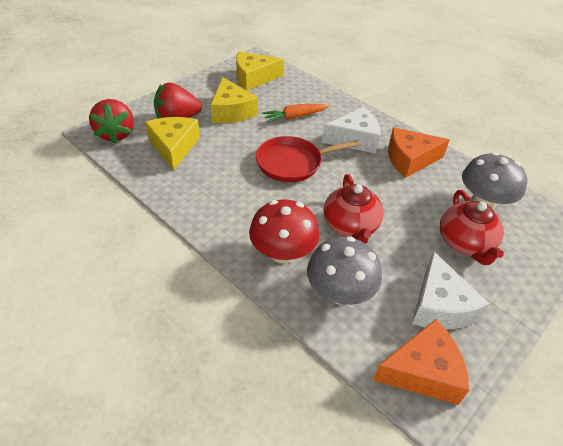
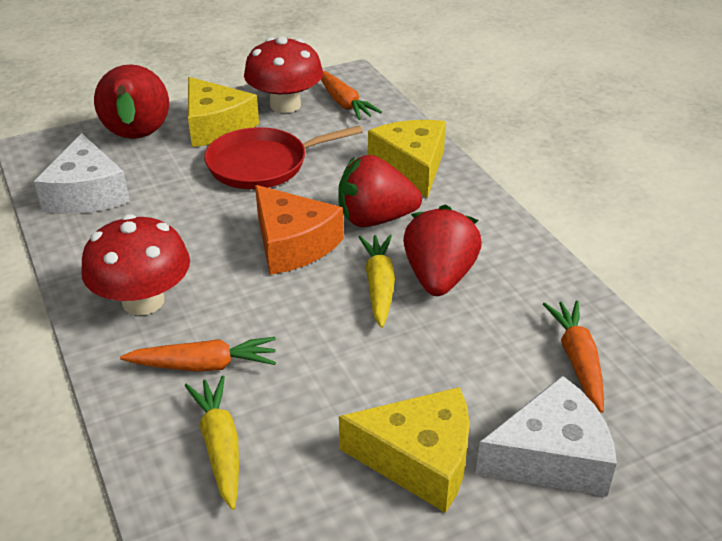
grey mushroom: [307,236,382,305] [462,152,527,209] = 2 -> none = 0
orange carrot: [262,104,329,123] = 1 -> [120,337,276,372] [321,71,382,120] [543,300,604,413] = 3
orange cheese: [373,319,469,405] [388,127,450,178] = 2 -> [255,185,343,275] = 1
red mushroom: [249,199,319,263] = 1 -> [81,214,190,315] [244,36,323,113] = 2
red pear: none = 0 -> [94,64,169,139] = 1
red teapot: [324,174,384,244] [440,190,504,265] = 2 -> none = 0
yellow carrot: none = 0 -> [185,376,239,510] [359,235,395,328] = 2

